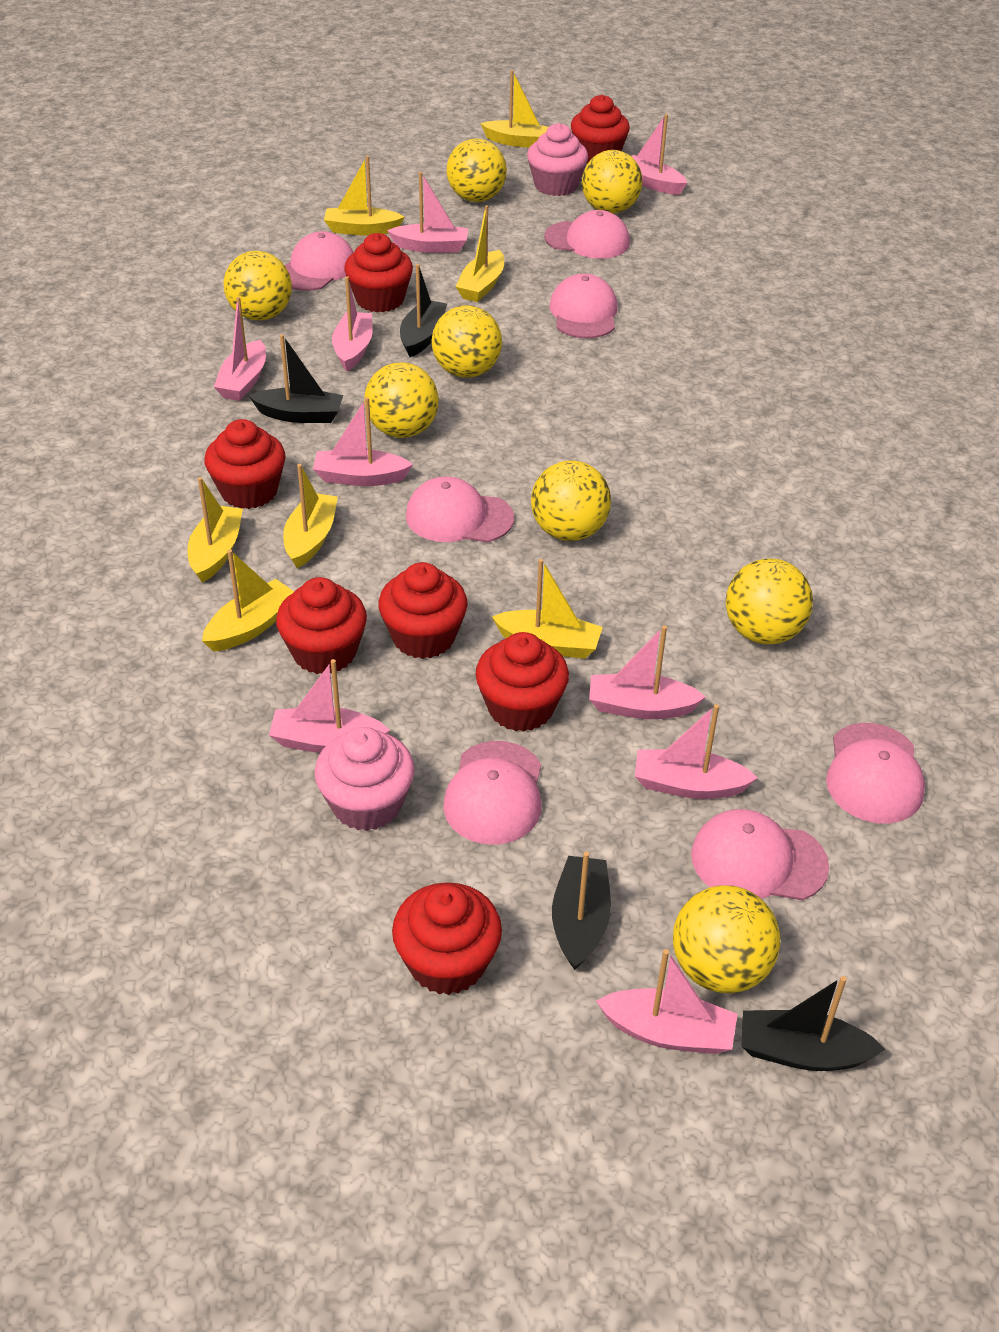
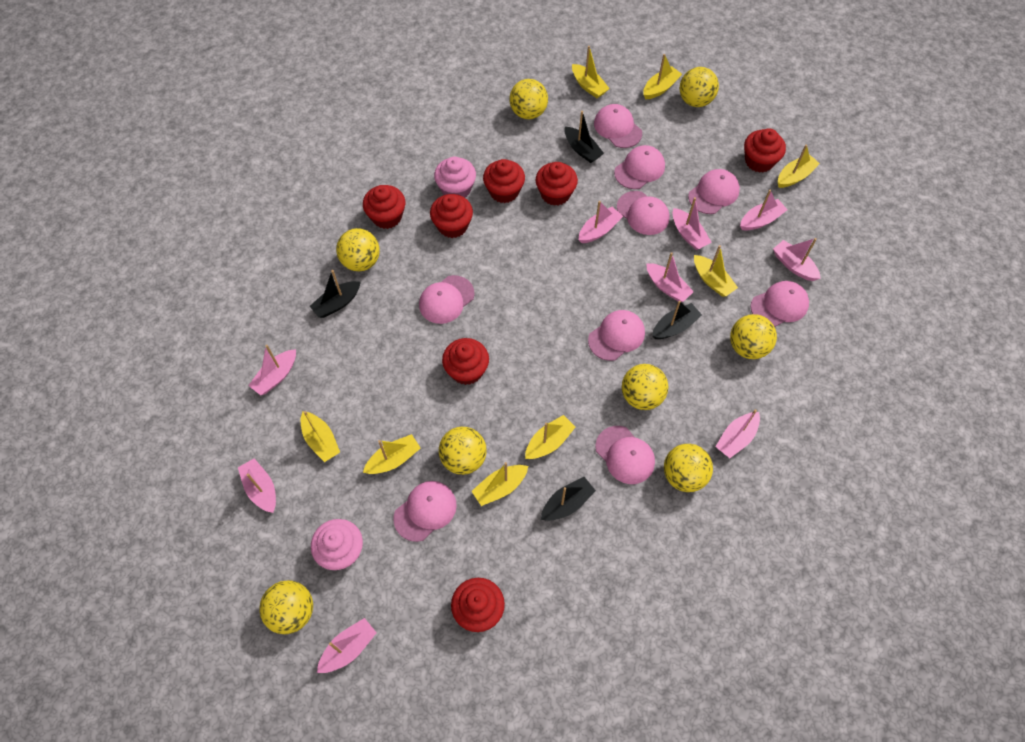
pink cap: [285,231,354,291] [406,476,514,543] [443,741,541,845] [544,210,630,259] [549,274,618,338] [691,809,829,900] [826,723,925,824] = 7 -> [394,481,457,542] [419,275,475,324] [588,310,645,361] [594,104,642,148] [595,426,655,484] [614,145,665,189] [617,191,670,235] [688,169,740,214] [751,281,809,327] = 9
yellow boat: [187,477,243,583] [202,550,294,652] [283,464,338,568] [324,156,404,236] [456,205,504,302] [480,70,548,148] [492,559,603,659] = 7 -> [301,411,340,462] [363,434,421,474] [472,462,528,506] [525,415,575,459] [572,46,610,98] [643,54,682,99] [694,245,738,297] [778,145,820,188] = 8

